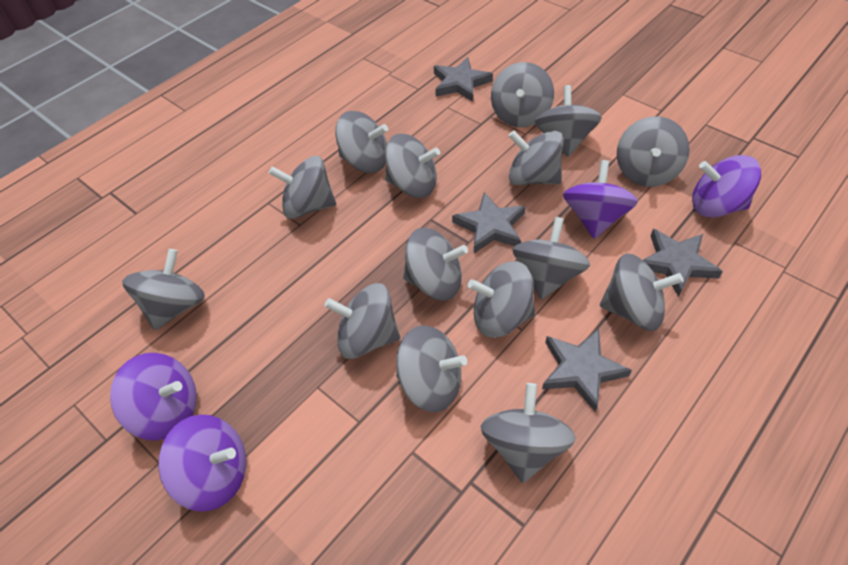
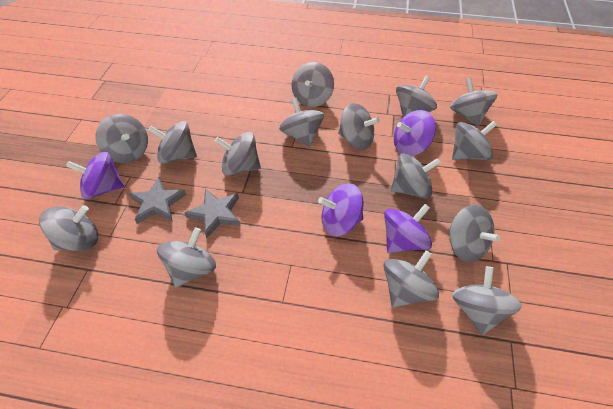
grey star: [434,57,493,102] [452,192,526,253] [542,329,632,412] [643,229,723,297] = 4 -> [129,177,186,224] [185,189,240,238] = 2

